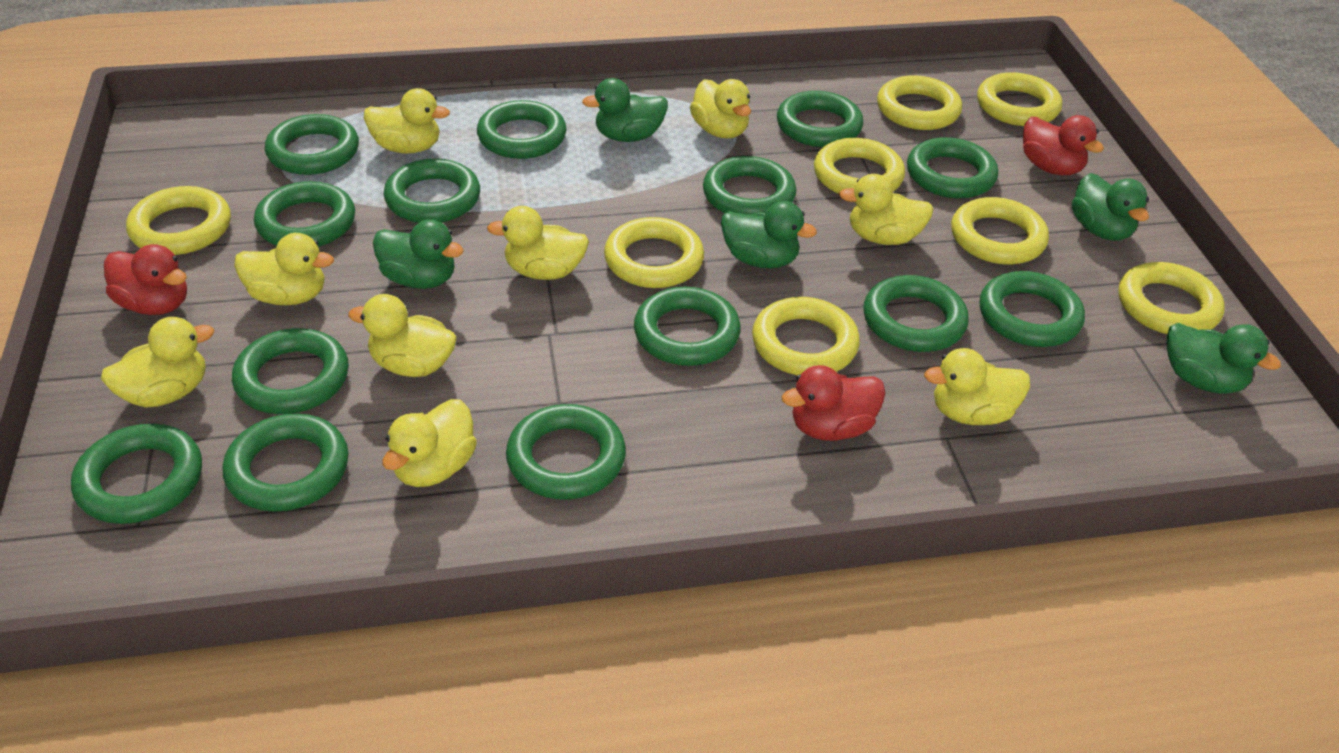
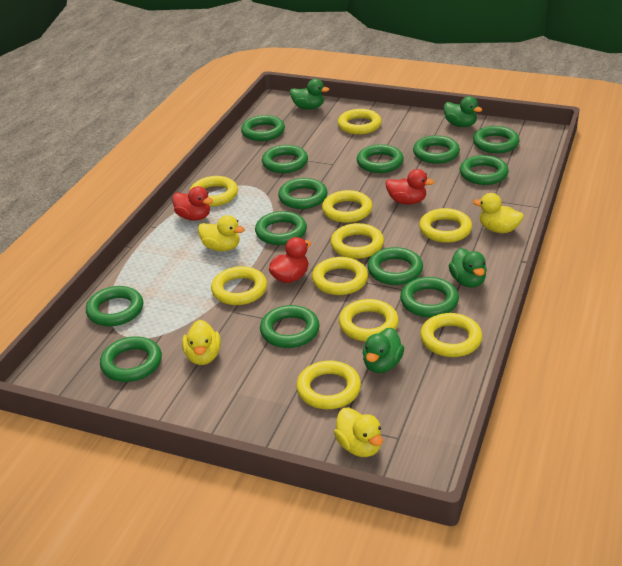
green duck: [373,219,464,289] [582,78,668,142] [721,201,817,268] [1072,173,1149,241] [1166,323,1281,394] = 5 -> [290,79,329,110] [363,328,404,373] [444,96,482,127] [449,248,487,288] = 4
green ring: [71,424,202,524] [222,413,349,512] [232,328,349,414] [254,181,355,247] [265,114,359,175] [384,158,480,223] [477,100,567,159] [506,404,626,499] [634,287,741,366] [703,156,796,215] [777,91,863,147] [863,275,969,352] [907,137,998,198] [980,271,1085,347] = 14 -> [86,286,143,326] [100,336,162,382] [241,115,285,141] [255,211,307,245] [260,305,320,348] [262,145,308,173] [278,178,328,209] [357,144,404,173] [367,247,423,285] [400,277,459,318] [413,135,460,164] [460,155,509,185] [473,126,520,153] = 13
yellow duck: [101,317,214,408] [234,233,334,305] [348,294,457,377] [364,88,450,154] [382,399,477,487] [487,206,589,280] [690,79,751,138] [839,174,933,245] [924,348,1030,425] = 9 -> [182,320,221,365] [198,215,245,251] [334,408,383,457] [473,193,524,233] = 4
yellow ring: [126,186,231,255] [604,217,704,288] [752,297,860,376] [814,138,905,194] [877,75,962,130] [951,197,1049,265] [977,72,1062,126] [1118,262,1225,334] = 8 -> [190,176,238,207] [211,266,267,305] [296,360,361,409] [312,257,368,295] [322,190,373,223] [331,223,384,259] [338,109,382,135] [339,299,399,342] [419,208,472,243] [420,313,482,357] = 10

